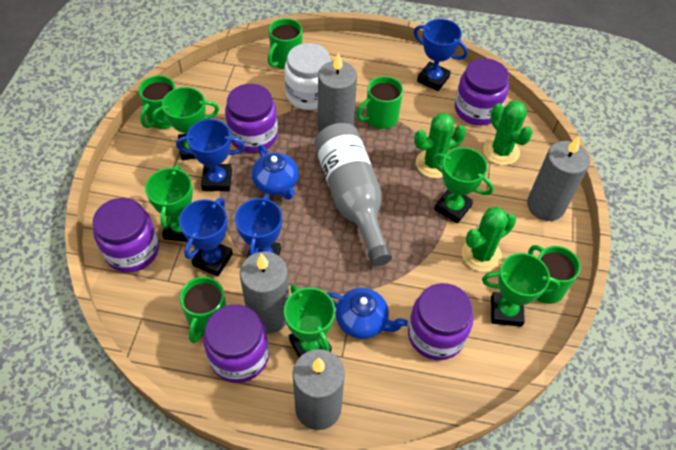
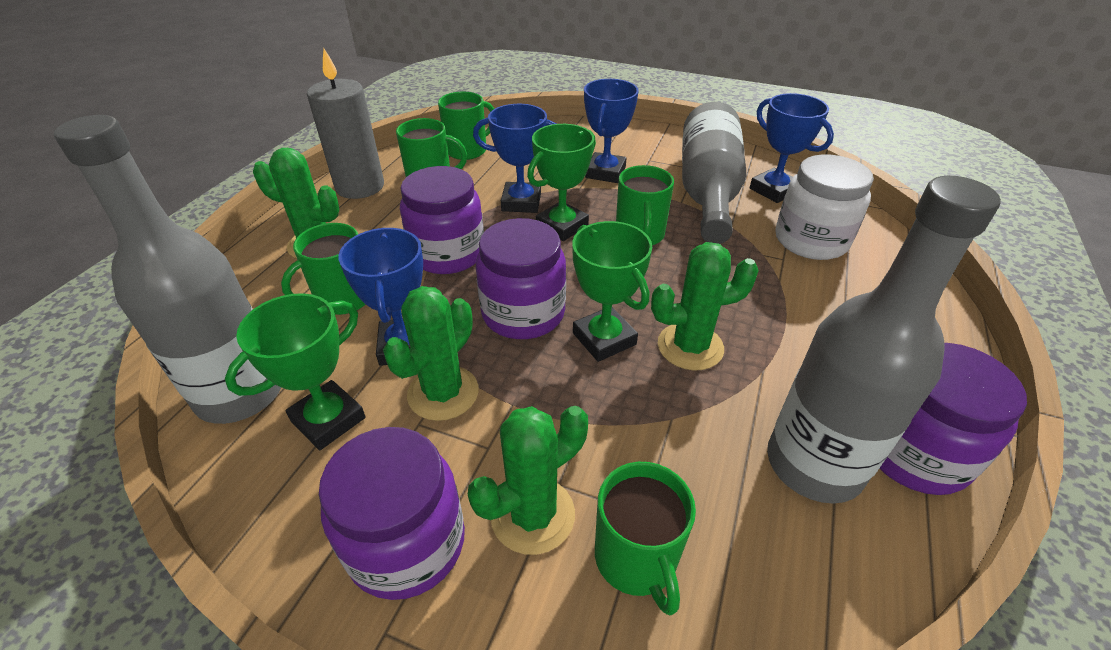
blue teapot: [252,145,299,200] [327,288,408,339] = 2 -> none = 0
green cactus: [414,113,466,178] [462,207,516,272] [483,101,533,165] = 3 -> [253,148,339,259] [383,286,479,421] [468,406,588,555] [651,242,759,371] = 4
green trophy: [145,165,193,242] [152,87,219,160] [284,285,335,357] [432,147,494,223] [482,253,560,327] = 5 -> [225,293,366,450] [527,124,596,241] [572,221,652,362] = 3
grey bottle: [314,123,392,266] = 1 -> [54,115,281,424] [682,102,746,244] [767,176,1001,504] = 3
grey candle: [240,252,289,333] [293,349,345,430] [318,53,357,132] [527,137,590,221] = 4 -> [307,49,384,199] = 1
purple jar: [93,198,159,273] [203,304,269,383] [225,84,278,153] [408,283,474,360] [455,58,509,125] = 5 -> [319,427,465,600] [400,166,484,274] [476,218,566,339] [879,343,1027,495] = 4

